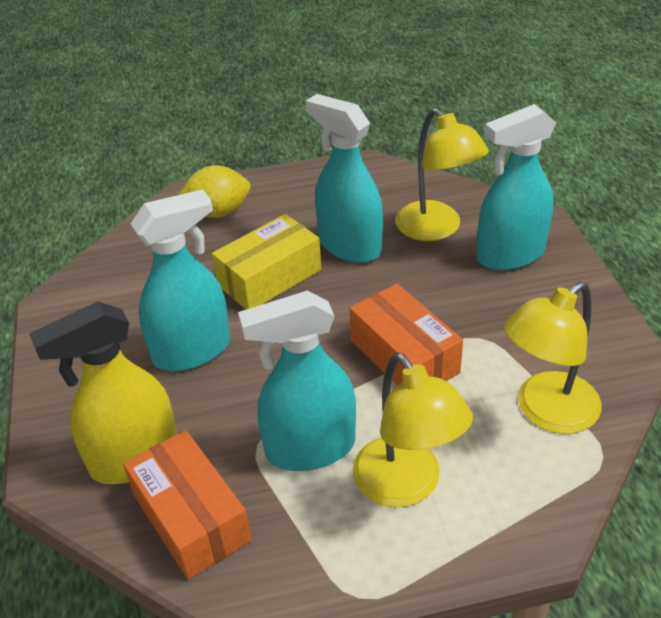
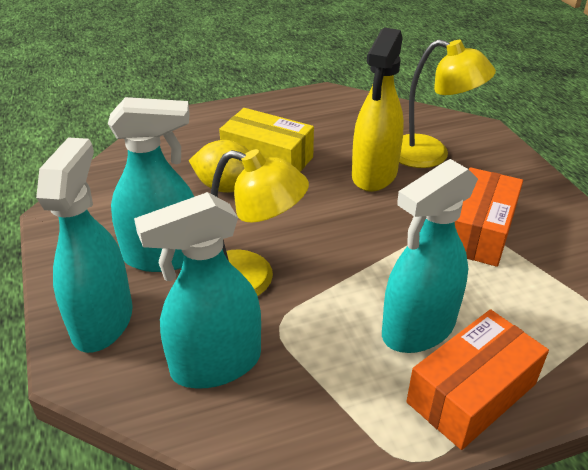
yellow lamp: [352,353,473,508] [395,108,489,241] [503,282,602,434] = 3 -> [211,149,309,296] [399,40,496,168] = 2

